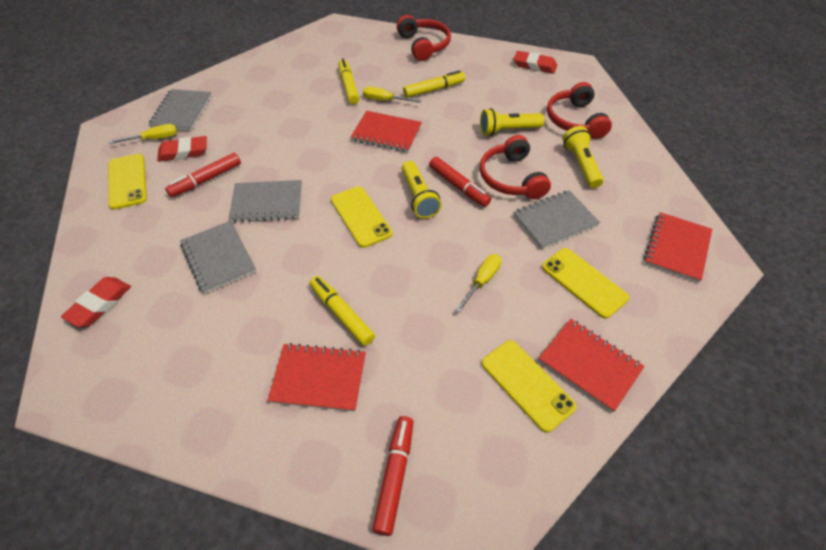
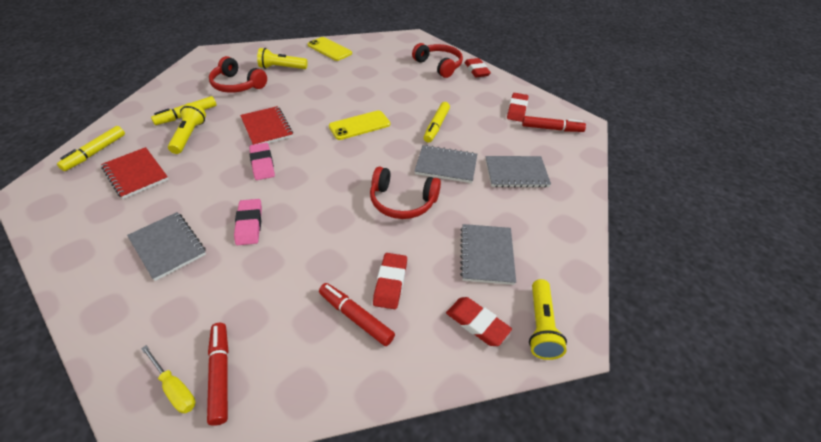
pink eraser: none = 0 -> [234,199,262,245] [249,143,275,180] = 2
red eraser: [61,277,131,327] [157,136,207,162] [514,51,557,74] = 3 -> [373,253,407,309] [446,297,512,346] [465,58,491,77] [507,93,528,122] = 4
red notebook: [267,343,366,412] [351,111,422,152] [538,319,645,413] [644,212,712,283] = 4 -> [101,147,169,199] [240,106,293,145] = 2
yellow phone: [108,154,147,210] [331,186,393,248] [482,340,577,433] [542,248,629,319] = 4 -> [307,37,352,61] [329,110,390,140] = 2
yellow screwdriver: [109,124,177,144] [363,87,421,103] [456,254,501,313] = 3 -> [141,345,196,413] = 1

